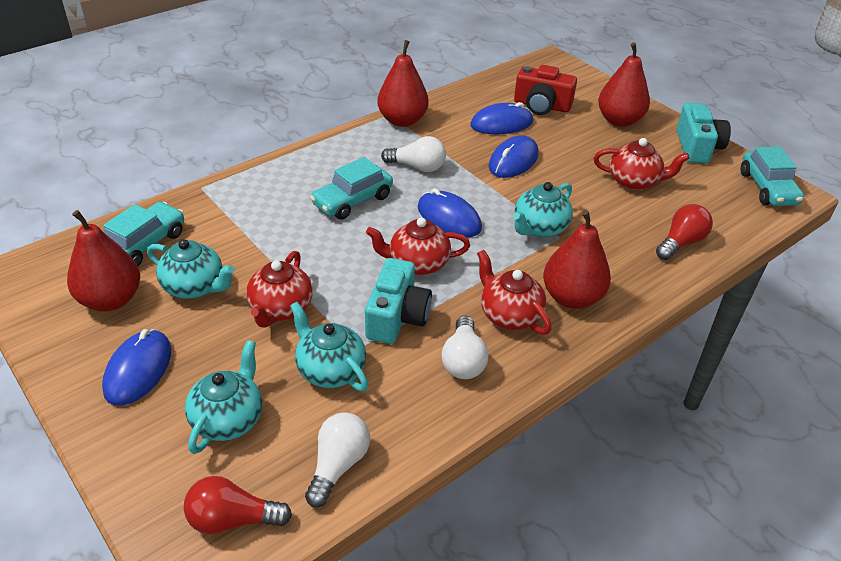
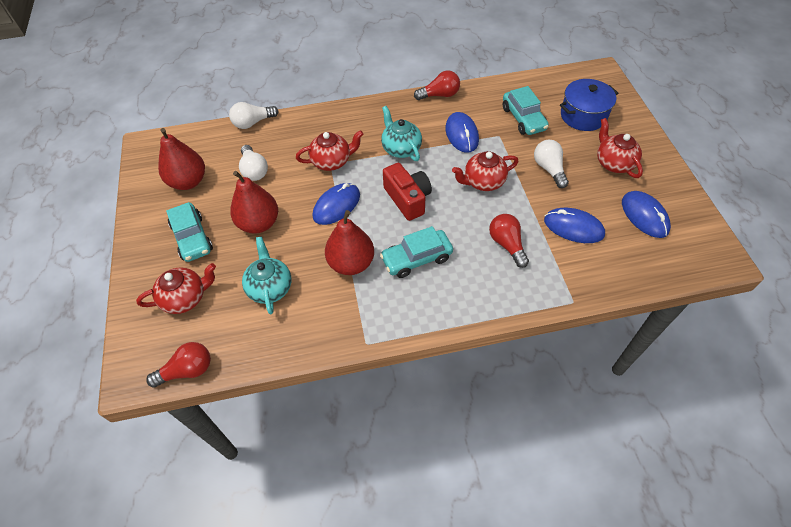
blue pot: none = 0 -> [560,79,618,131] = 1
red light bulb: [184,476,292,534] [656,204,713,260] = 2 -> [146,342,211,388] [414,71,460,100] [489,214,529,268] = 3
red pear: [67,210,140,312] [377,40,429,127] [543,210,611,309] [598,42,650,127] = 4 -> [158,128,205,190] [230,171,278,234] [325,210,374,275] = 3
turquoise camera: [365,258,432,344] [677,103,731,163] = 2 -> none = 0
turquoise teapot: [147,239,235,299] [185,340,262,454] [290,302,368,391] [513,182,573,237] = 4 -> [242,236,291,315] [381,106,422,161] = 2

